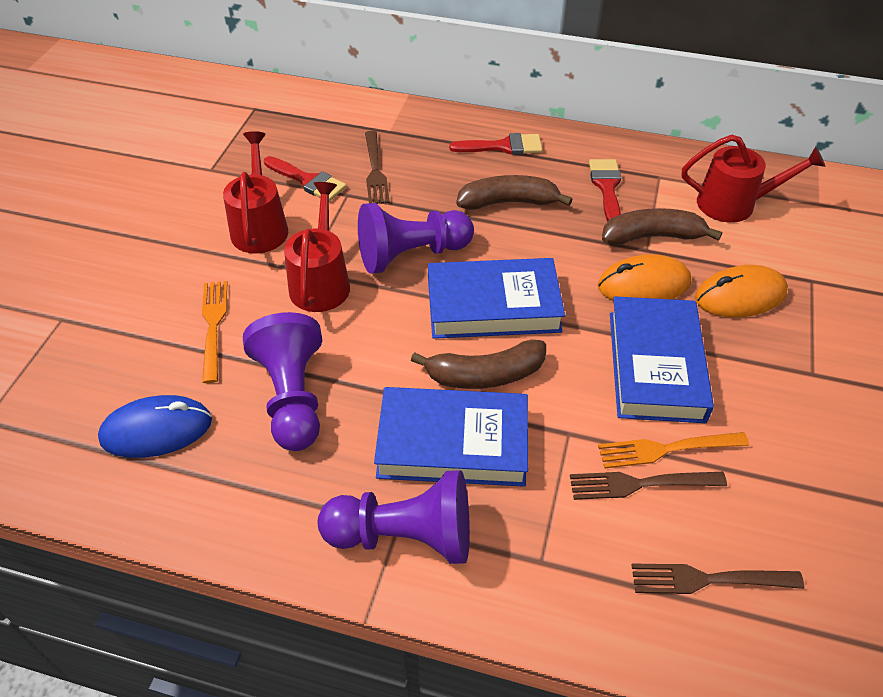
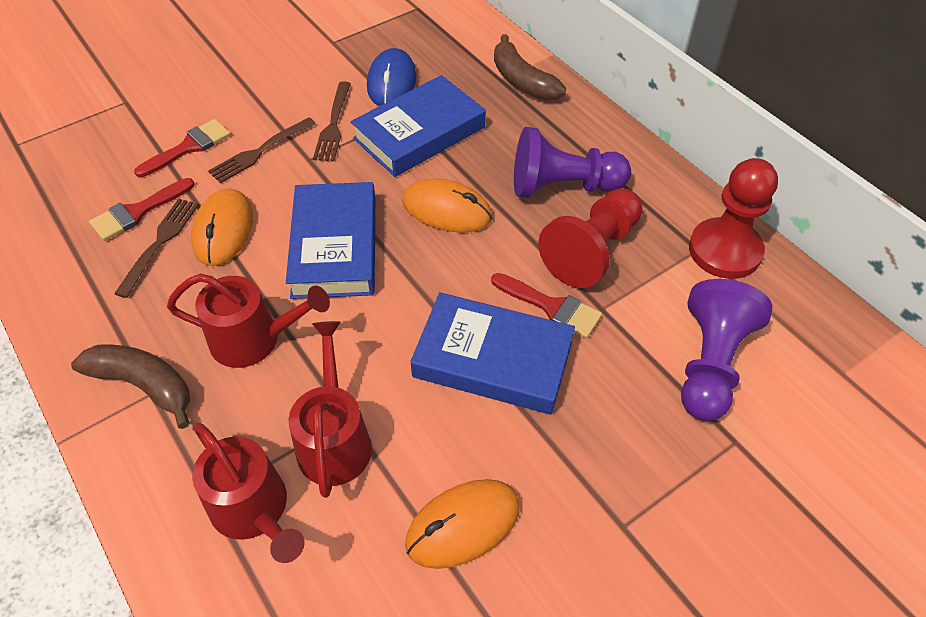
brown banana: [411,340,546,389] [456,175,573,210] [602,208,722,245] = 3 -> [71,345,190,429] [494,34,566,100] = 2
orange fork: [202,281,227,383] [598,432,749,468] = 2 -> none = 0
orange mouse: [598,254,691,301] [695,265,788,317] = 2 -> [191,188,253,266] [402,178,492,232] [405,479,520,569] = 3
purple pawn: [243,312,322,451] [318,470,470,564] [358,203,474,274] = 3 -> [514,127,631,198] [681,279,773,421] = 2
red pawn: none = 0 -> [538,188,642,288] [689,158,778,279] = 2

